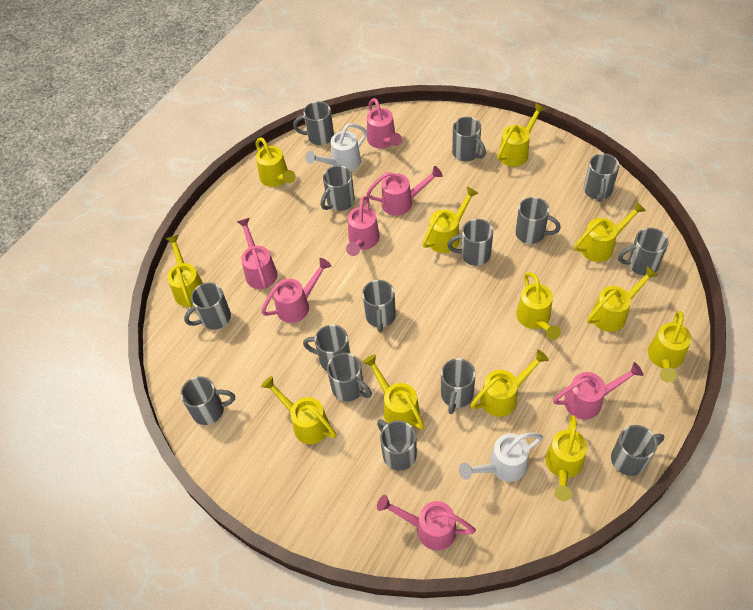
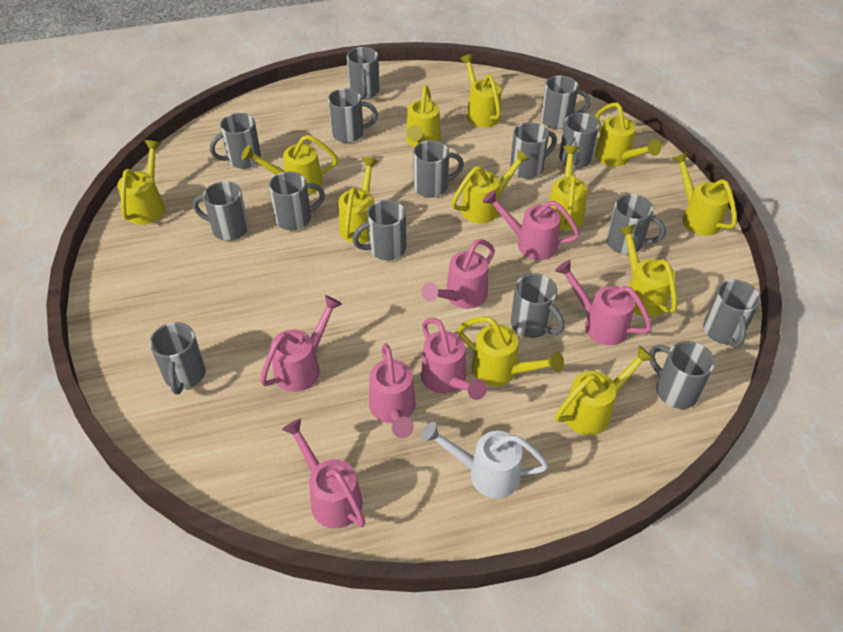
white watering can: [306,123,367,171] [459,433,543,482] = 2 -> [421,422,549,498] = 1

